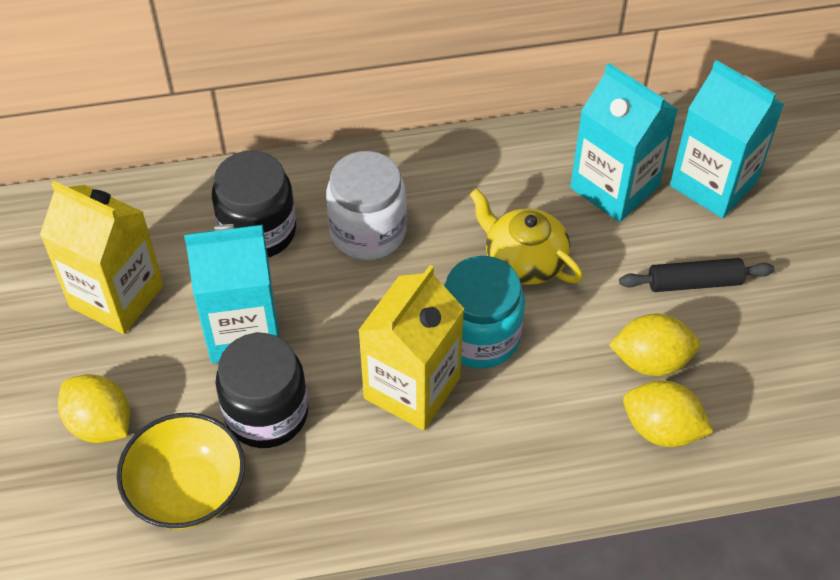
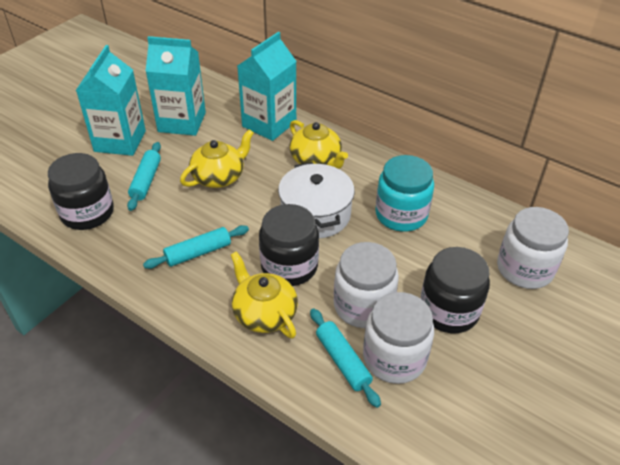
black jar: [212,151,296,258] [215,333,308,448] = 2 -> [48,153,114,230] [259,204,319,286] [420,247,490,333] = 3
black rolling pin: [619,258,775,292] = 1 -> none = 0
turquoise rolling pin: none = 0 -> [127,142,161,211] [143,225,249,269] [310,308,381,408] = 3
white jar: [326,151,407,260] = 1 -> [334,242,399,328] [363,292,434,384] [497,207,569,289] = 3
white pot: none = 0 -> [278,162,355,238] = 1
yellow bowl: [117,413,245,529] = 1 -> none = 0
yellow carton: [40,181,164,334] [358,265,464,430] = 2 -> none = 0
yellow lemon: [58,374,130,443] [609,314,700,376] [623,381,713,447] = 3 -> none = 0
yellow teapot: [470,189,583,285] = 1 -> [180,129,254,188] [231,251,298,339] [289,120,348,169] = 3

